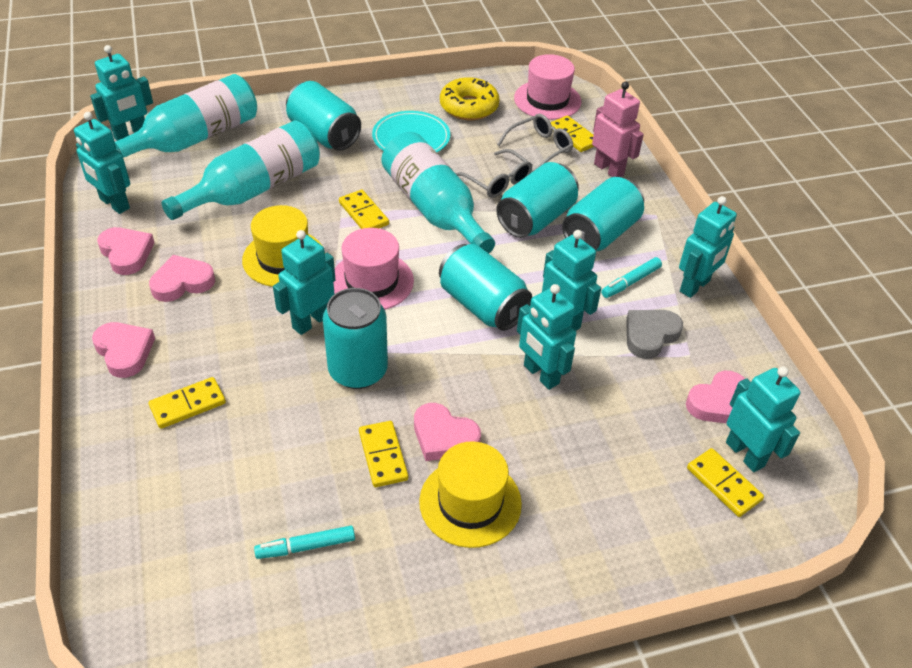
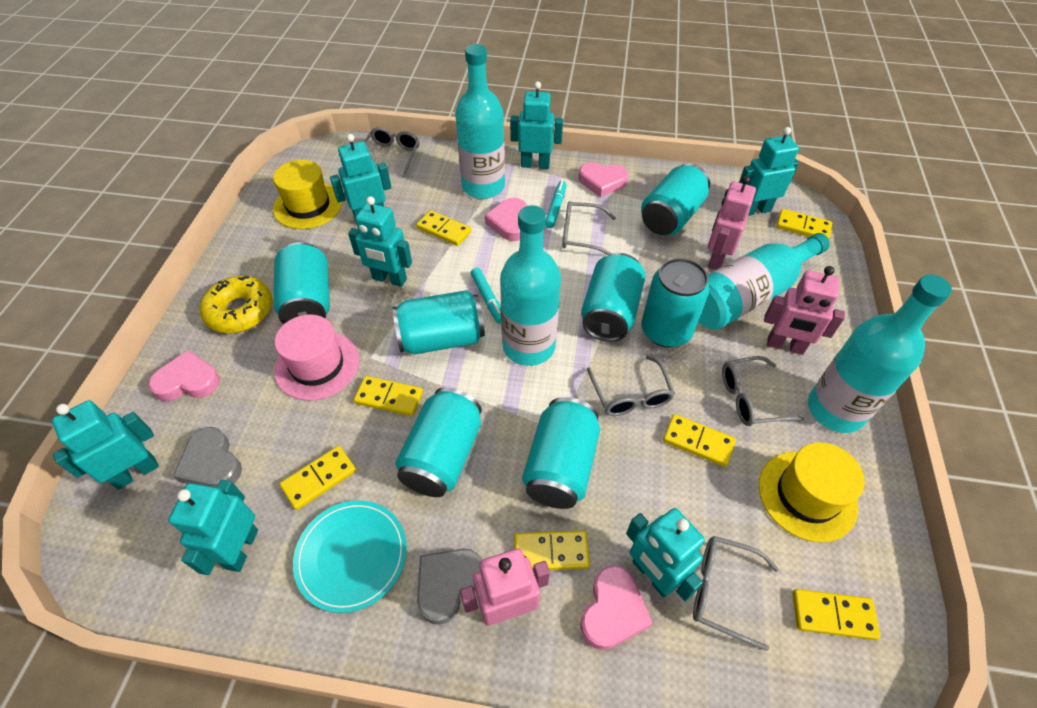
grey glasses: [455,149,532,198] [497,114,573,172] = 2 -> [363,127,420,177] [562,201,616,255] [587,355,675,416] [693,536,779,651] [722,356,804,426] = 5
grey heart: [626,310,683,359] = 1 -> [173,427,242,487] [417,549,482,625] = 2
pink hat: [334,228,414,310] [514,54,581,120] = 2 -> [274,314,359,401] = 1
pink heart: [92,322,155,378] [97,227,154,275] [149,255,215,302] [414,403,481,461] [686,371,745,423] = 5 -> [148,350,220,401] [485,197,527,241] [578,162,629,197] [580,565,652,650] = 4
pink robot: [592,81,644,177] = 1 -> [460,548,550,626] [708,176,756,270] [764,266,845,355] = 3
turquoise bottle: [115,74,257,158] [162,120,320,220] [382,132,495,253] = 3 -> [455,44,505,199] [500,205,561,366] [699,233,830,330] [808,275,952,433] = 4
turquoise can: [286,81,361,151] [323,288,388,389] [439,244,532,331] [496,162,579,238] [562,177,644,251] = 5 -> [274,242,330,325] [392,290,485,354] [395,387,482,497] [522,397,600,509] [581,253,646,342] [641,163,710,235] [641,258,710,347] = 7
yellow domino: [149,377,226,429] [339,190,389,229] [359,421,408,487] [551,115,594,152] [687,448,764,517] = 5 -> [280,446,356,510] [354,376,423,416] [416,210,471,246] [514,531,590,570] [663,414,736,467] [776,209,833,239] [792,589,880,640] = 7

